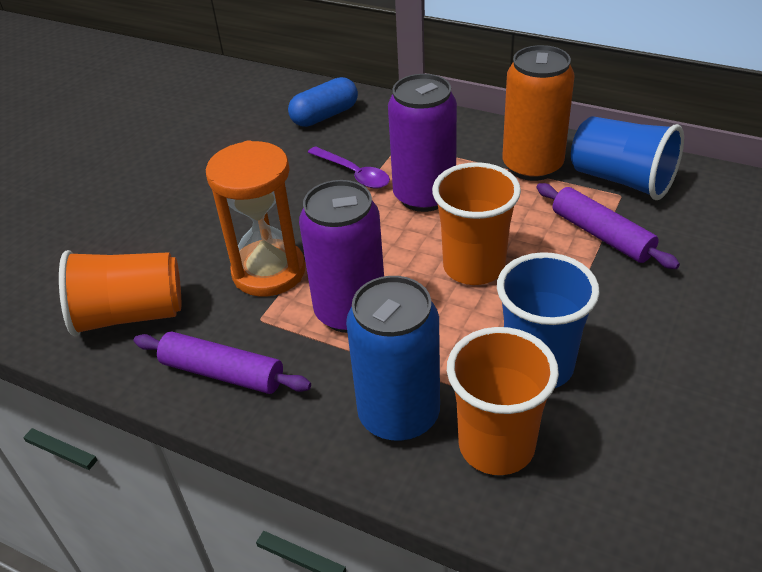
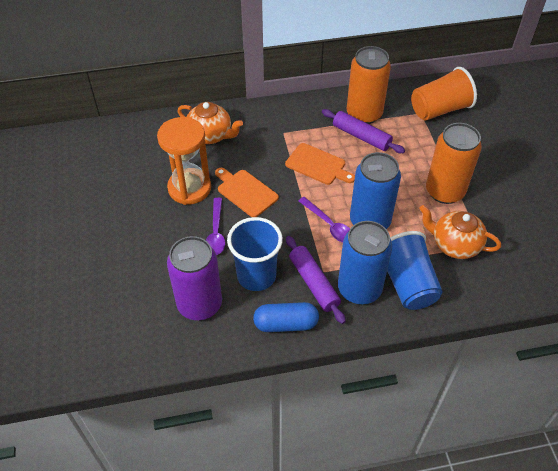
blue can: [346,276,440,442] = 1 -> [338,221,392,304] [350,152,401,229] = 2
orange can: [502,45,575,181] = 1 -> [347,46,391,124] [426,123,482,204] = 2
orange cup: [59,250,181,336] [432,162,521,285] [447,327,559,475] = 3 -> [411,67,477,120] = 1
orange cutting board: none = 0 -> [215,168,279,217] [285,143,355,185] = 2
orange teapot: none = 0 -> [178,102,243,144] [419,205,501,259] = 2
purple can: [299,180,384,333] [388,74,457,212] = 2 -> [167,236,222,320] = 1
purple spoon: [308,146,390,188] = 1 -> [206,198,225,255] [299,197,350,242] = 2

